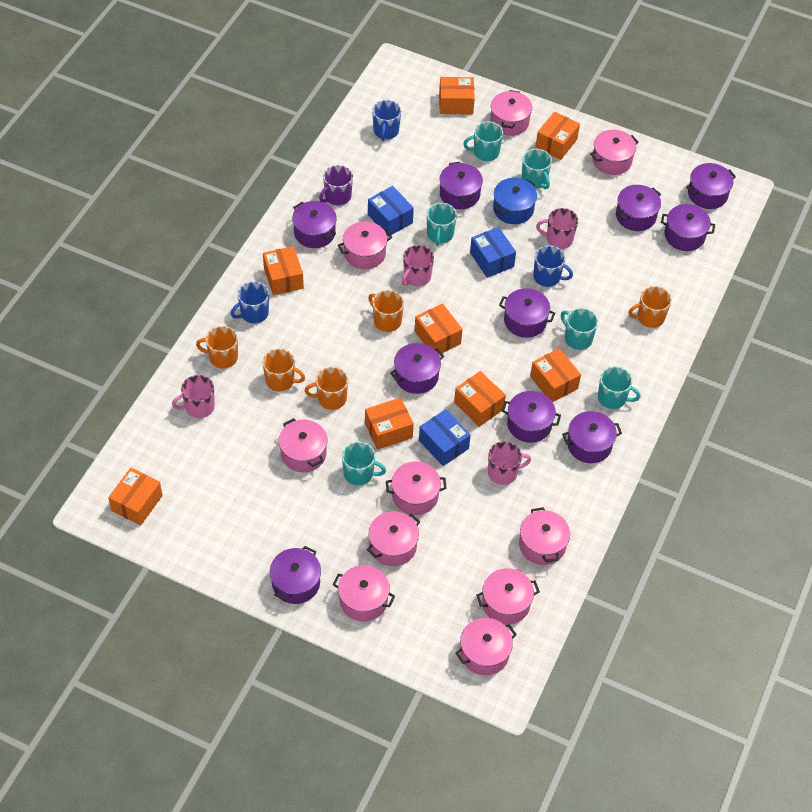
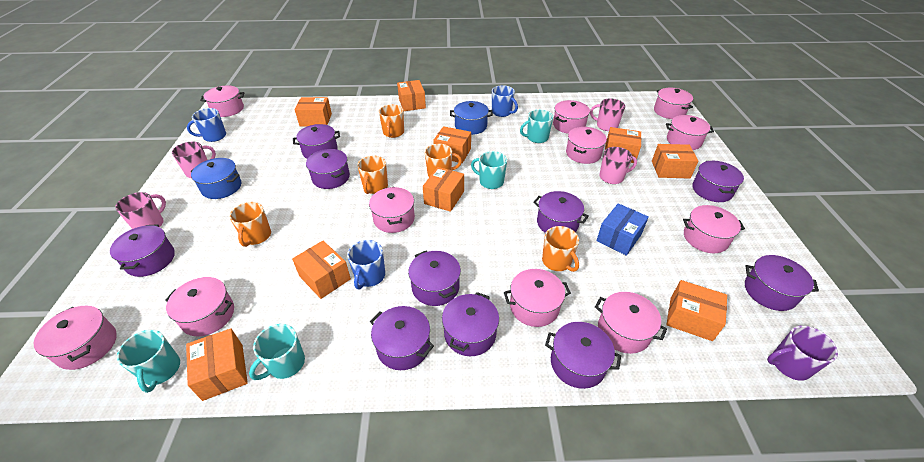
blue box: [368,186,414,237] [419,409,471,466] [470,227,516,278] = 3 -> [596,203,649,256] = 1
blue pot: [493,178,537,224] = 1 -> [191,158,241,199] [450,101,493,135] = 2
orange box: [108,468,163,526] [263,246,304,295] [365,398,414,450] [415,303,463,354] [439,77,475,115] [454,371,506,427] [530,348,581,402] [535,112,580,160] = 8 -> [186,328,248,401] [292,241,351,299] [295,97,332,126] [397,80,426,111] [423,167,464,212] [433,126,471,163] [605,127,641,163] [652,144,698,179] [666,280,727,341] = 9
pink pot: [279,418,327,472] [332,565,395,622] [338,221,392,269] [367,511,420,566] [386,461,447,515] [456,618,517,675] [476,568,540,625] [490,90,532,136] [519,507,570,565] [590,130,639,175] = 10 -> [34,306,117,370] [165,277,234,336] [200,85,244,117] [369,187,415,233] [504,269,571,327] [553,100,590,134] [566,127,607,164] [595,292,667,354] [654,88,693,119] [666,115,714,150] [683,205,745,253] = 11
turquoise mug: [342,441,386,485] [427,203,457,246] [463,121,503,161] [522,149,552,189] [561,308,598,350] [598,366,641,409] = 6 -> [117,330,180,393] [249,324,305,380] [471,151,507,189] [520,109,553,143] = 4

